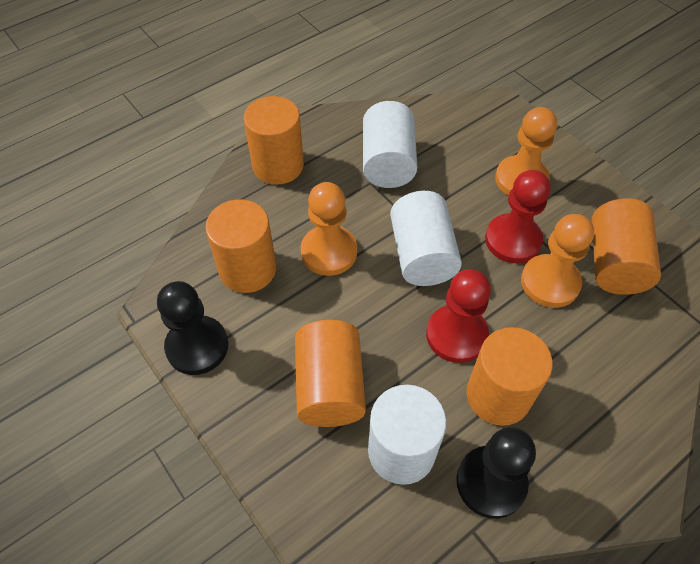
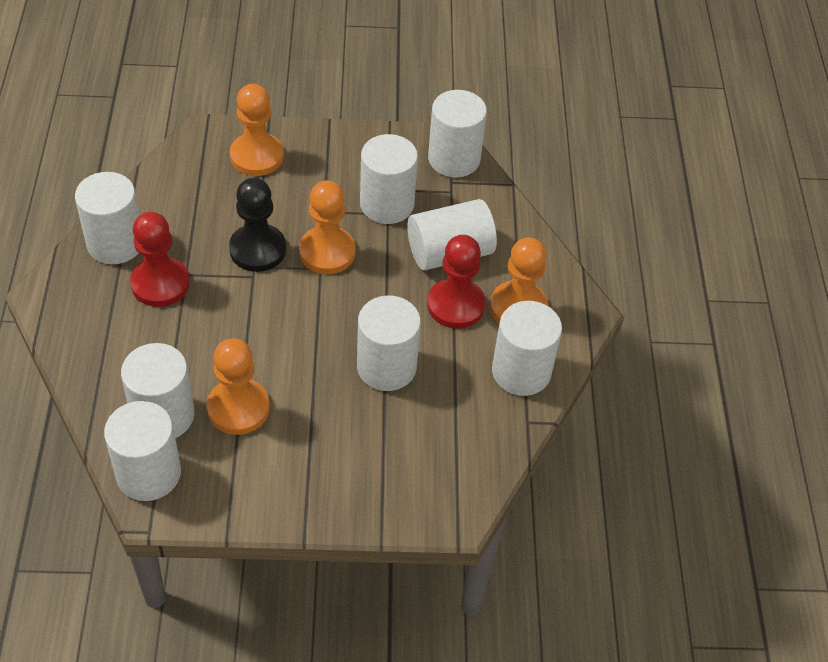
black pawn: [157,281,228,375] [456,427,536,519] = 2 -> [229,178,286,272] = 1
orange cylinder: [205,199,276,293] [244,96,304,185] [295,320,366,427] [467,327,553,426] [592,198,661,295] = 5 -> none = 0
orange pawn: [301,182,357,276] [495,107,557,196] [521,214,594,308] = 3 -> [207,339,270,435] [230,84,284,176] [299,180,356,274] [490,237,548,323] = 4
white cylinder: [363,101,417,188] [368,385,446,485] [390,191,462,286] = 3 -> [75,172,140,264] [104,401,181,501] [121,343,194,438] [357,295,421,391] [360,134,418,224] [407,199,497,270] [428,90,487,178] [492,301,562,396] = 8

